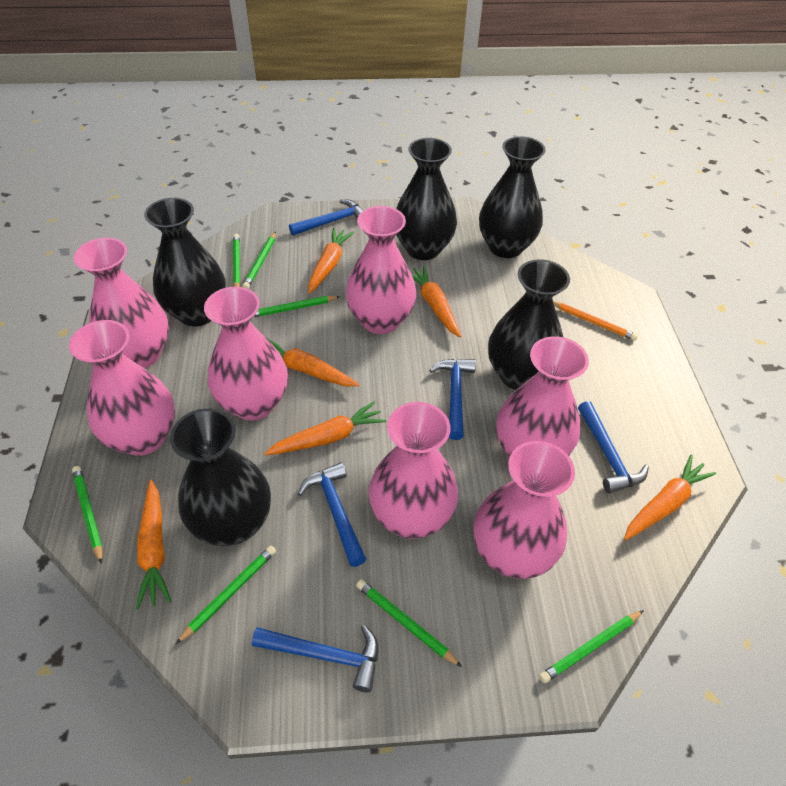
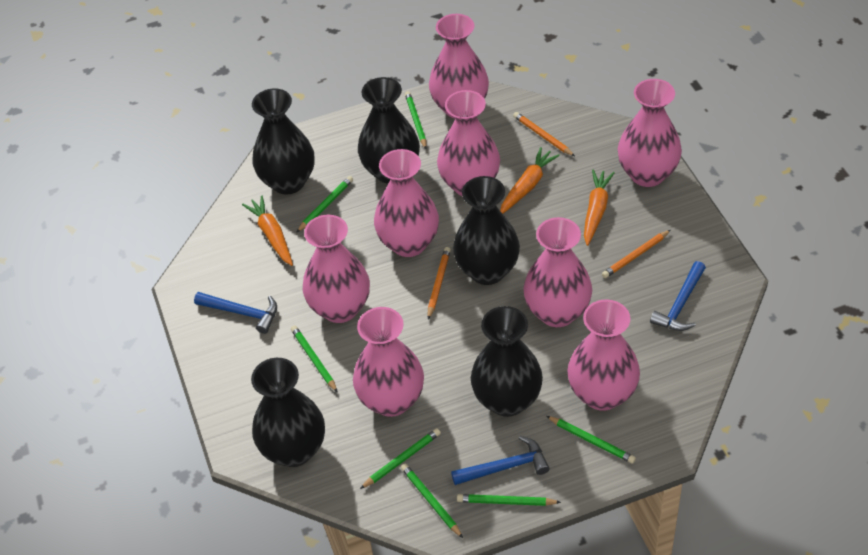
blue hammer: [252,625,378,692] [289,199,364,236] [298,462,366,567] [429,359,476,440] [578,401,649,493] = 5 -> [194,292,277,334] [451,436,550,485] [650,261,706,331] = 3
orange carrot: [136,480,171,609] [264,401,386,455] [267,338,360,386] [308,228,354,294] [412,266,461,337] [624,455,716,540] = 6 -> [242,195,293,266] [500,147,560,214] [584,169,615,246] = 3
orange pencil: [553,301,638,341] = 1 -> [428,247,451,319] [513,112,575,156] [602,230,670,278] = 3
pink vase: [69,320,175,456] [74,237,169,368] [204,287,288,420] [346,206,416,334] [369,402,458,539] [474,441,575,579] [496,336,589,457] = 7 -> [303,215,370,323] [353,307,424,417] [374,149,439,257] [429,14,489,119] [437,90,500,196] [523,217,592,327] [567,299,640,411] [618,79,682,187] = 8

